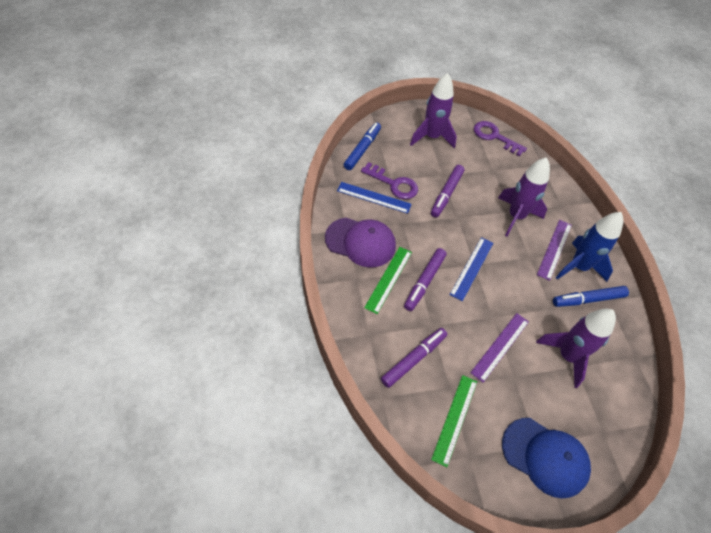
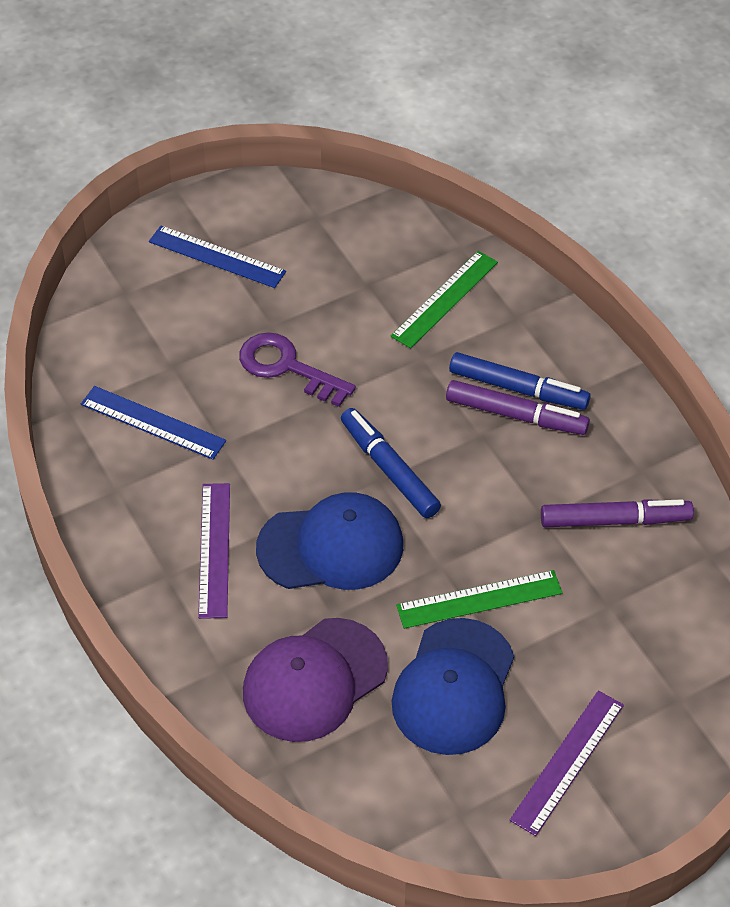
blue cap: [502,418,591,499] = 1 -> [256,493,403,590] [392,618,514,755] = 2
blue rocket: [556,212,623,282] = 1 -> none = 0
purple key: [361,162,418,199] [474,121,527,156] = 2 -> [239,332,356,407] = 1
purple marker: [381,328,447,388] [404,248,447,311] [431,165,465,217] = 3 -> [446,380,590,435] [541,499,694,527] = 2
purple rocket: [410,73,457,148] [498,157,550,237] [536,309,616,388] = 3 -> none = 0

